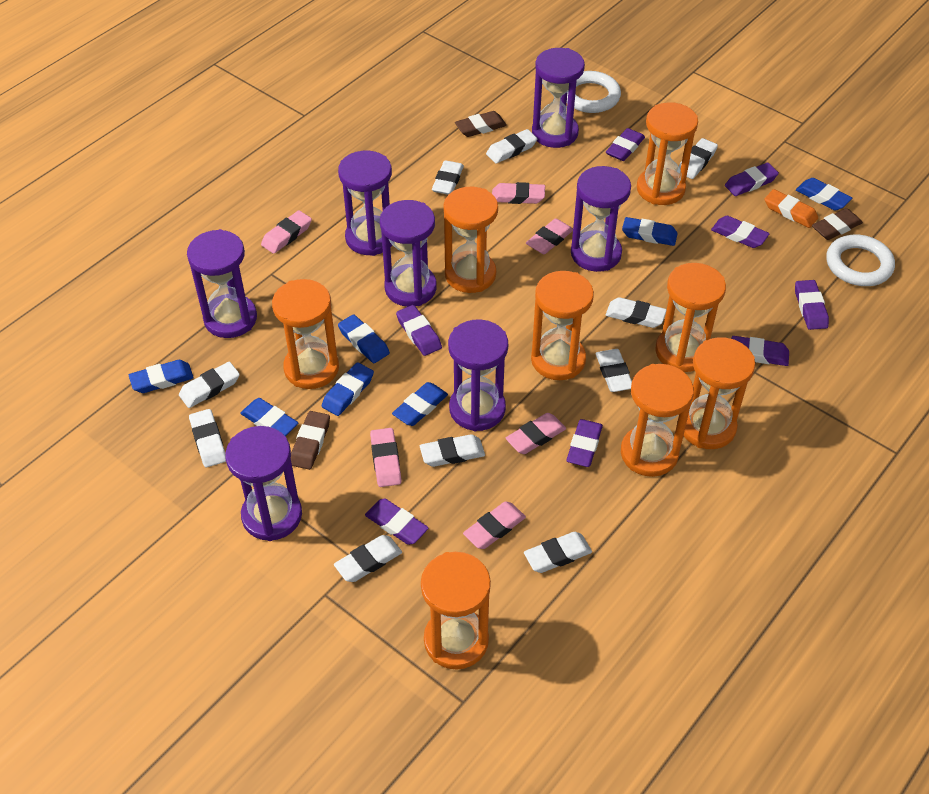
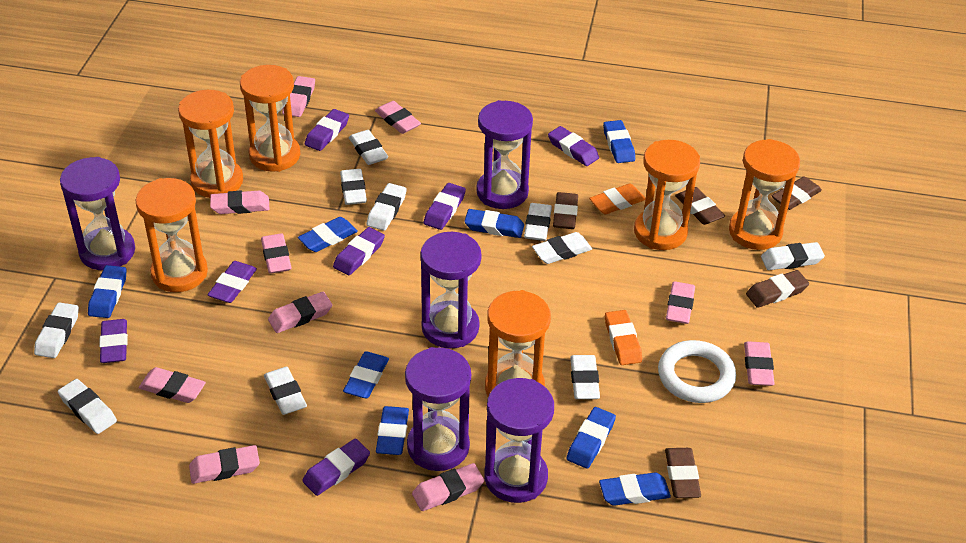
blue eraser: [129,360,194,393] [240,398,298,436] [322,362,374,416] [338,314,390,363] [392,382,448,426] [622,217,678,246] [796,178,852,211] = 7 -> [88,265,127,318] [298,217,358,252] [343,351,389,399] [376,406,409,455] [464,209,524,238] [566,407,616,469] [599,472,671,506] [603,120,635,163] = 8
brown eraser: [291,411,330,470] [455,111,507,137] [812,208,863,240] = 3 -> [553,192,578,229] [665,448,701,498] [675,187,725,225] [746,270,809,308] [771,176,822,210] = 5
orange eraser: [765,189,818,228] = 1 -> [589,183,646,214] [605,310,642,365] = 2
orange hourglass: [272,279,339,389] [421,552,491,669] [443,187,498,293] [531,271,594,380] [621,364,694,477] [637,102,698,205] [655,263,726,372] [684,337,755,449] = 8 -> [136,178,208,292] [178,90,243,198] [240,65,300,172] [485,290,551,397] [634,140,700,250] [729,139,800,250] = 6
pink eraser: [261,210,312,254] [370,428,402,487] [463,502,526,549] [492,182,545,204] [506,413,566,454] [526,218,573,254] = 6 -> [139,367,206,403] [189,445,260,484] [210,191,269,214] [261,233,292,274] [268,292,332,333] [282,76,315,117] [375,101,421,134] [412,463,484,511] [666,281,695,324] [744,341,775,386] = 10
purple eraser: [365,499,429,545] [396,305,442,356] [566,419,603,467] [606,128,645,161] [711,216,770,248] [725,163,779,196] [732,336,789,366] [795,280,829,330] = 8 -> [99,319,128,363] [207,261,257,303] [302,439,370,496] [305,109,349,151] [333,227,385,275] [424,183,466,230] [548,126,599,166] = 7
purple hourglass: [187,229,257,338] [225,426,302,541] [338,151,392,256] [380,200,437,307] [448,320,508,431] [532,48,585,148] [571,166,631,272] = 7 -> [60,157,135,270] [405,347,471,471] [420,232,481,348] [476,100,533,209] [484,378,554,503] = 5
white ring: [567,71,621,113] [826,235,895,286] = 2 -> [658,340,736,403] = 1

